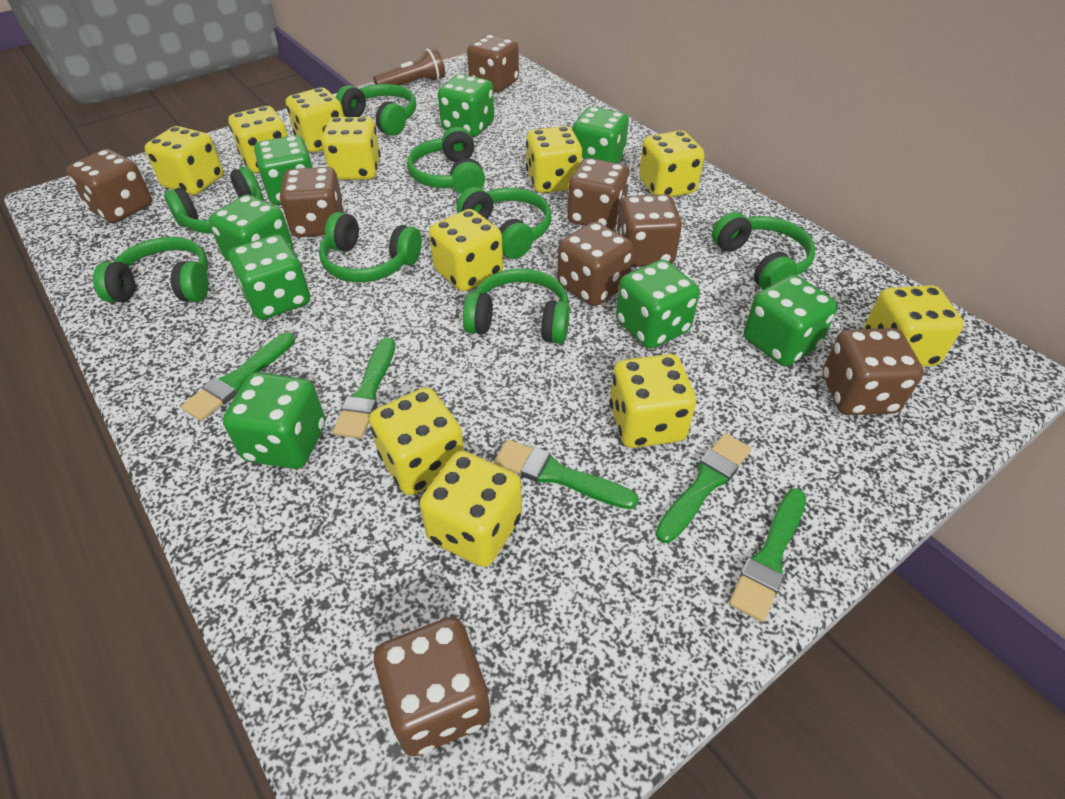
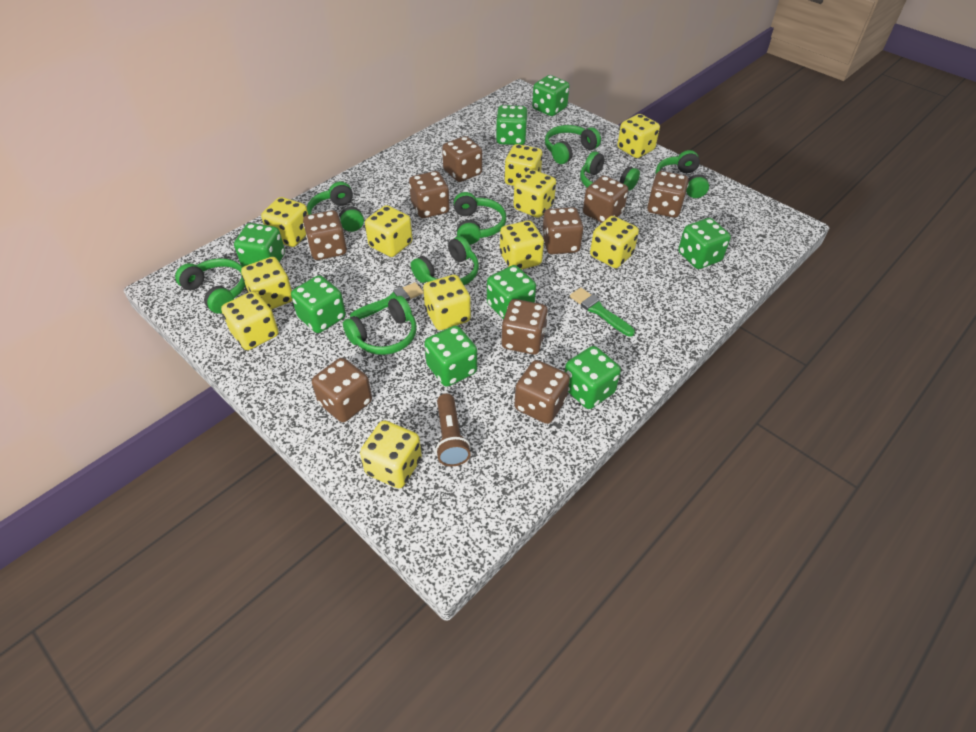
brown dice: [66,149,152,223] [280,167,344,237] [374,617,490,756] [467,35,519,92] [557,222,634,306] [567,158,630,230] [617,194,682,267] [822,328,924,415] = 8 -> [303,210,347,260] [312,358,372,422] [409,171,449,218] [442,136,482,182] [501,299,548,355] [514,360,570,424] [542,207,583,254] [583,175,628,223] [647,171,689,218] = 9
green brush: [181,333,295,421] [333,338,395,439] [494,439,639,509] [655,433,751,543] [729,488,806,622] = 5 -> [350,282,423,319] [570,288,635,337] = 2

